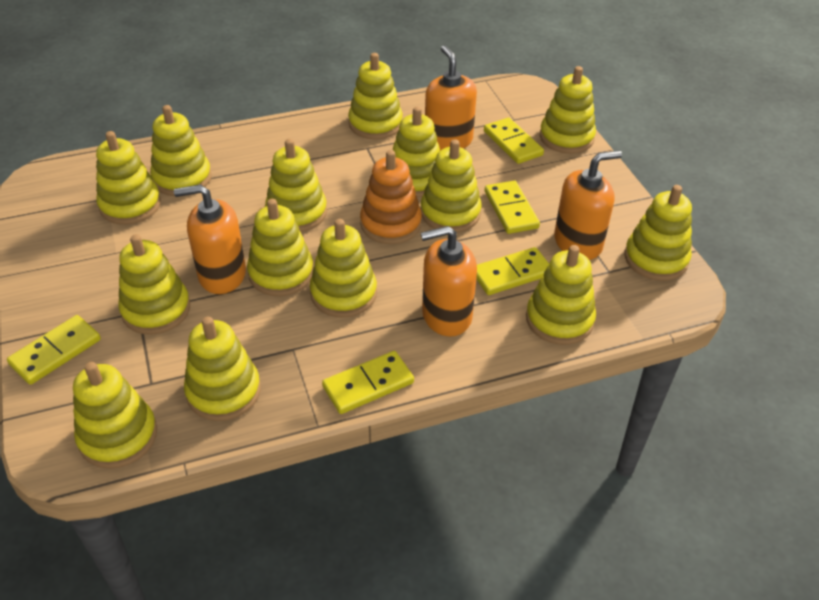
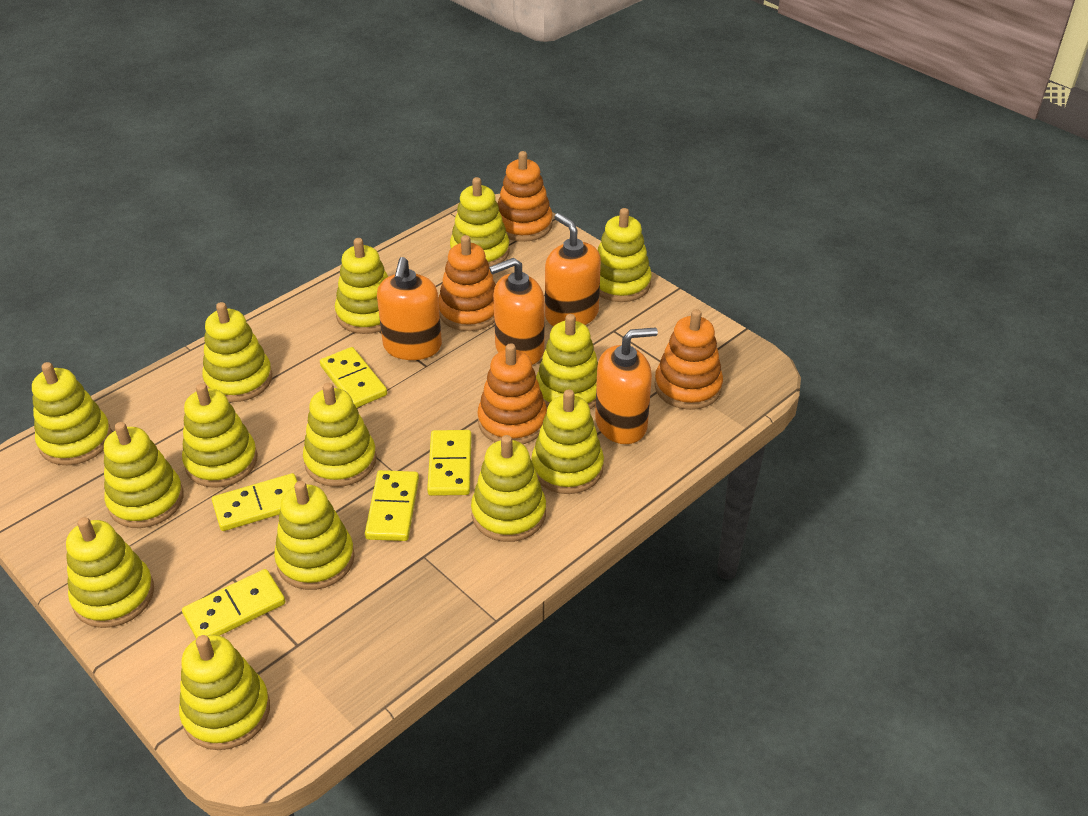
orange stacking toy: [360,150,422,244] = 1 -> [438,235,496,331] [477,343,547,444] [497,151,553,242] [654,309,723,410] = 4

